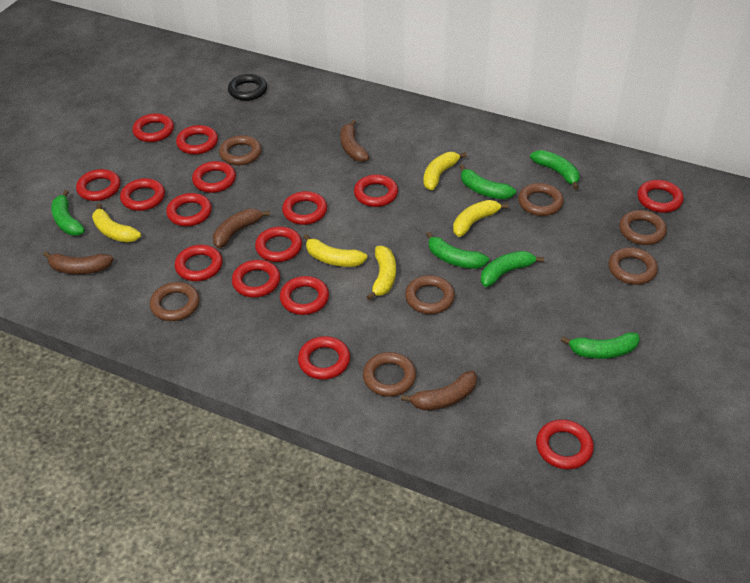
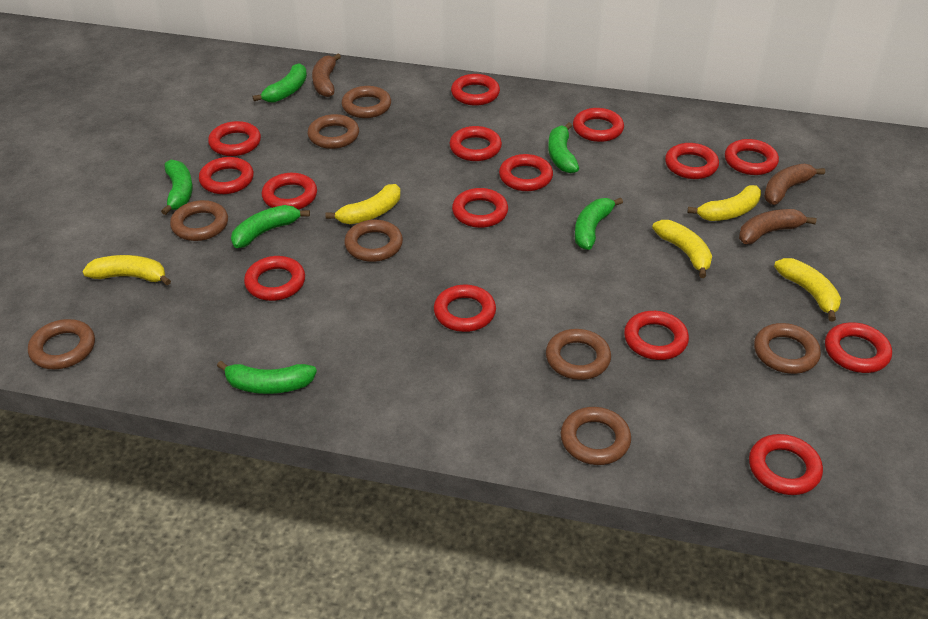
black ring: [228,74,267,101] = 1 -> none = 0
brown banana: [43,251,113,274] [213,208,270,248] [340,120,369,162] [401,370,477,410] = 4 -> [312,54,341,97] [739,209,817,244] [764,164,825,205] = 3
brown ring: [150,282,200,321] [219,135,262,165] [363,352,416,397] [405,275,455,314] [518,183,564,216] [608,247,658,285] [619,210,667,245] = 7 -> [28,319,95,369] [170,200,228,241] [308,114,359,149] [341,86,391,118] [344,220,403,262] [546,329,611,380] [561,407,631,465] [754,323,821,374] = 8

